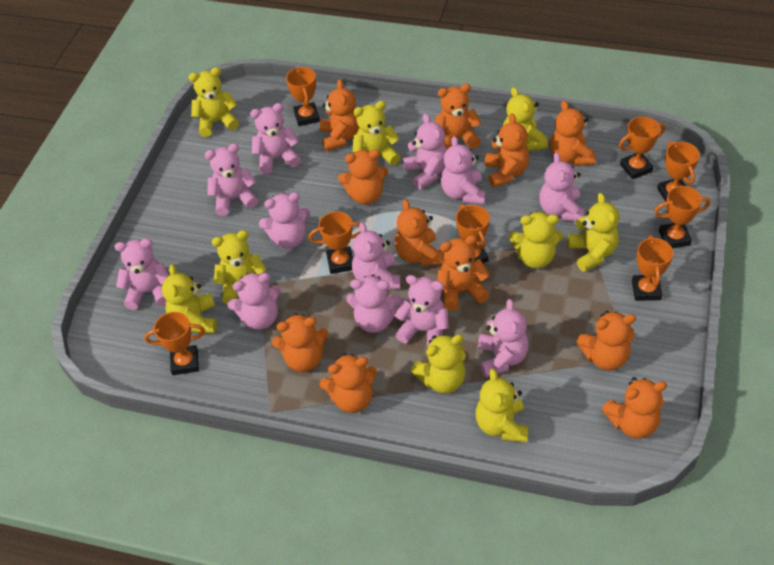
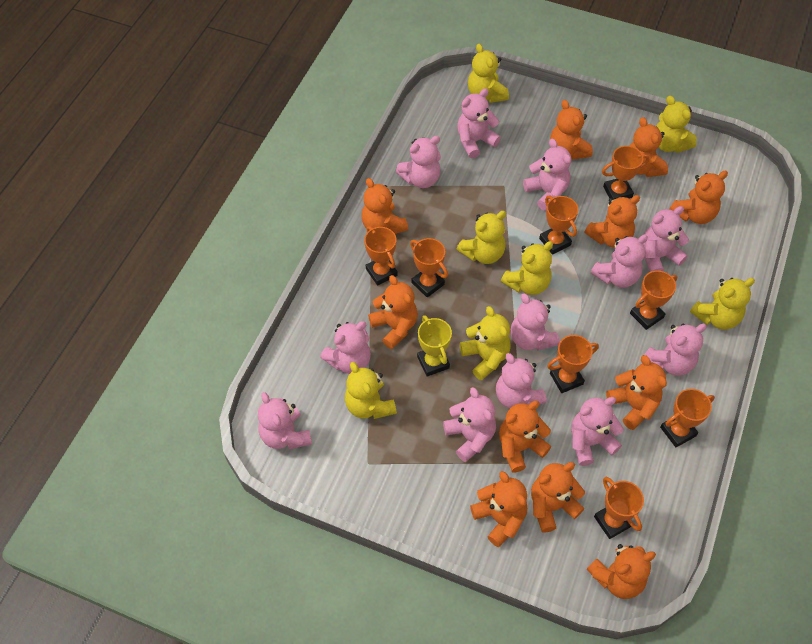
yellow teddy bear: [162,264,217,333] [189,67,239,137] [212,230,267,304] [353,101,401,165] [411,334,466,394] [475,369,528,442] [503,87,548,151] [509,212,563,268] [568,193,619,272] = 9 -> [345,362,397,419] [457,211,506,264] [460,306,511,380] [468,44,509,103] [501,241,553,295] [656,96,697,153] [690,278,755,330] = 7
yellow trophy: none = 0 -> [417,315,452,377] = 1

